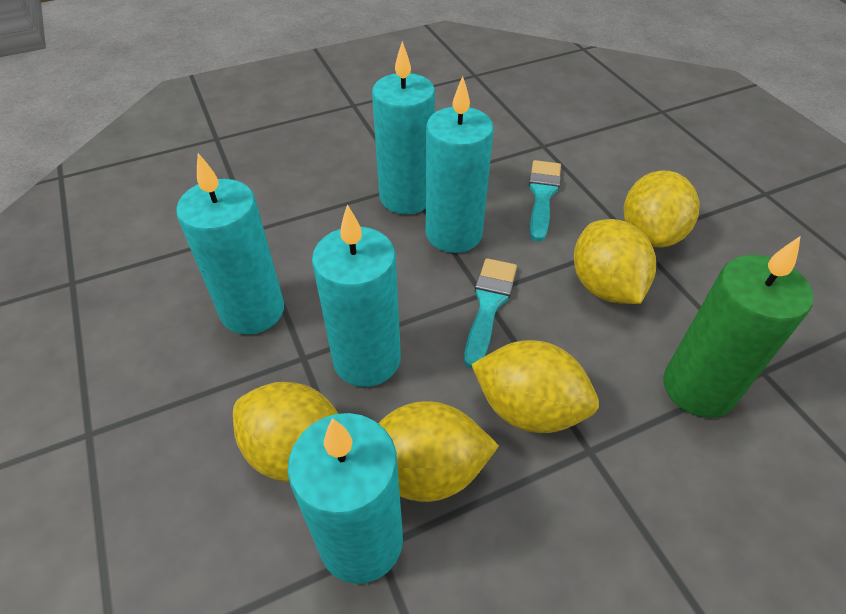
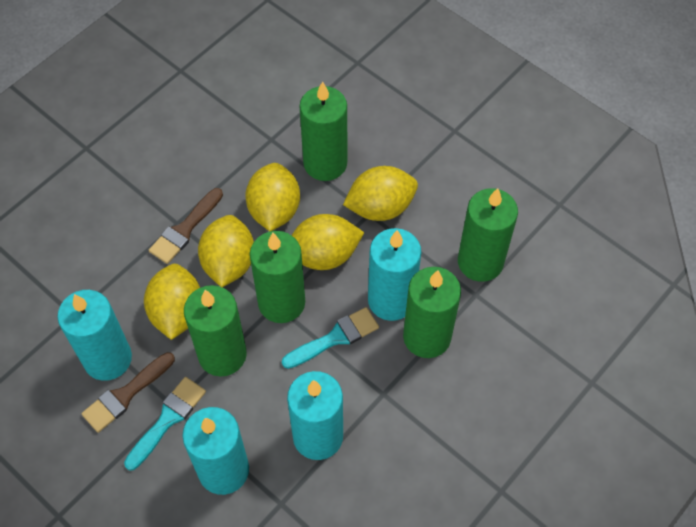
brown brush: none = 0 -> [81,352,175,433] [149,188,223,264] = 2
green candle: [663,236,813,418] = 1 -> [184,285,247,377] [250,231,305,323] [299,81,347,181] [403,267,461,358] [458,188,518,282] = 5
turquoise candle: [176,153,284,335] [288,413,403,584] [312,204,401,387] [372,41,435,214] [426,76,494,253] = 5 -> [57,290,132,381] [182,407,249,495] [287,371,343,460] [368,228,421,321] = 4

